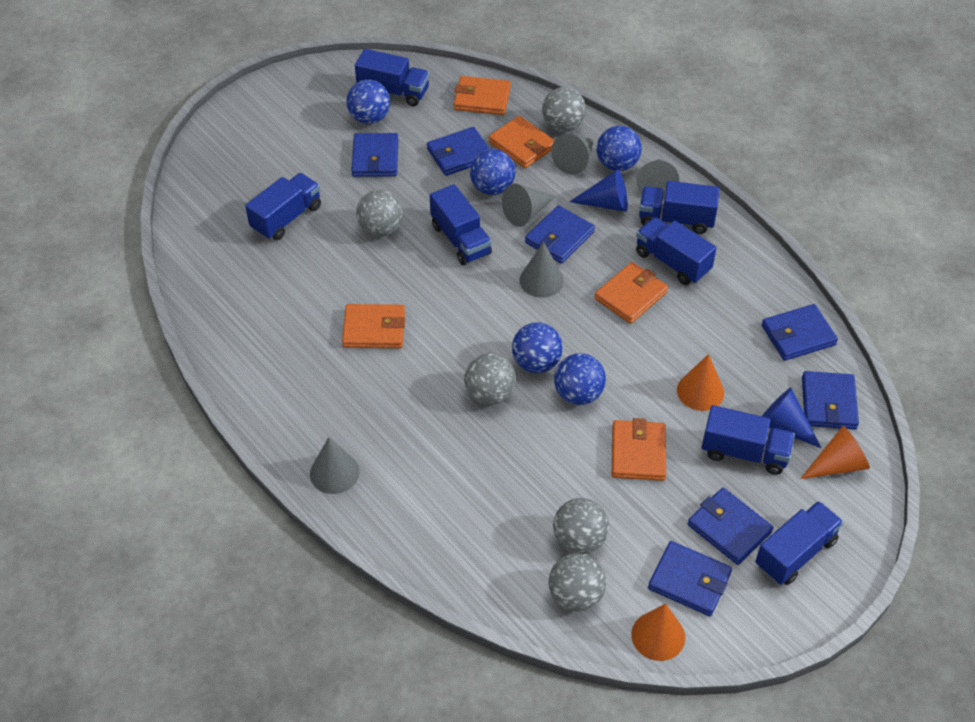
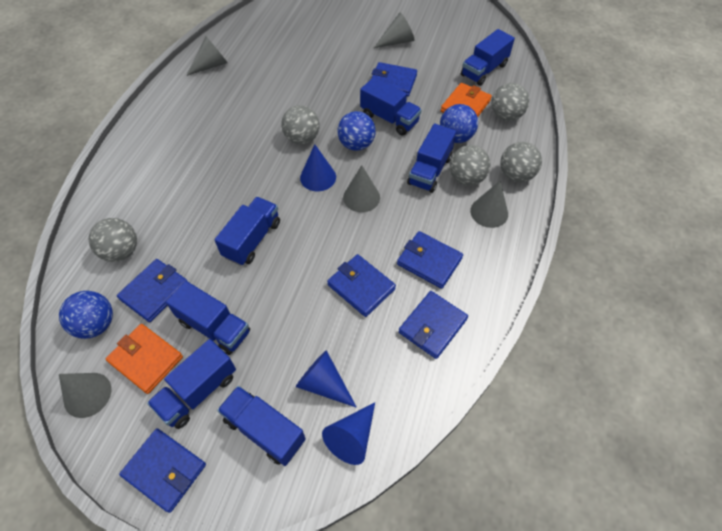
blue ball: [346,80,390,124] [470,149,516,195] [512,322,563,373] [554,353,606,405] [597,126,642,171] = 5 -> [59,291,113,339] [338,111,376,151] [440,104,478,143] = 3
blue cone: [569,169,628,212] [762,388,821,448] = 2 -> [296,350,357,408] [300,144,336,191] [322,402,375,465] = 3
blue wallet: [351,133,398,177] [427,127,490,176] [525,205,595,264] [648,541,732,616] [688,488,774,565] [762,304,838,361] [802,371,859,430] = 7 -> [117,259,187,322] [119,428,206,513] [327,254,396,317] [371,62,417,96] [397,231,463,289] [399,291,468,359] = 6
orange cone: [631,604,685,661] [677,354,724,411] [800,426,870,479] = 3 -> none = 0
orange wallet: [342,304,405,348] [454,76,511,115] [489,116,555,168] [595,262,668,324] [612,418,666,481] = 5 -> [106,324,183,394] [441,83,492,117] = 2

